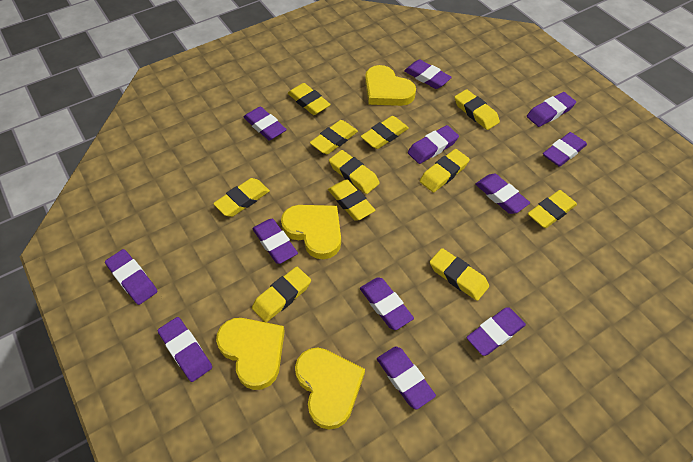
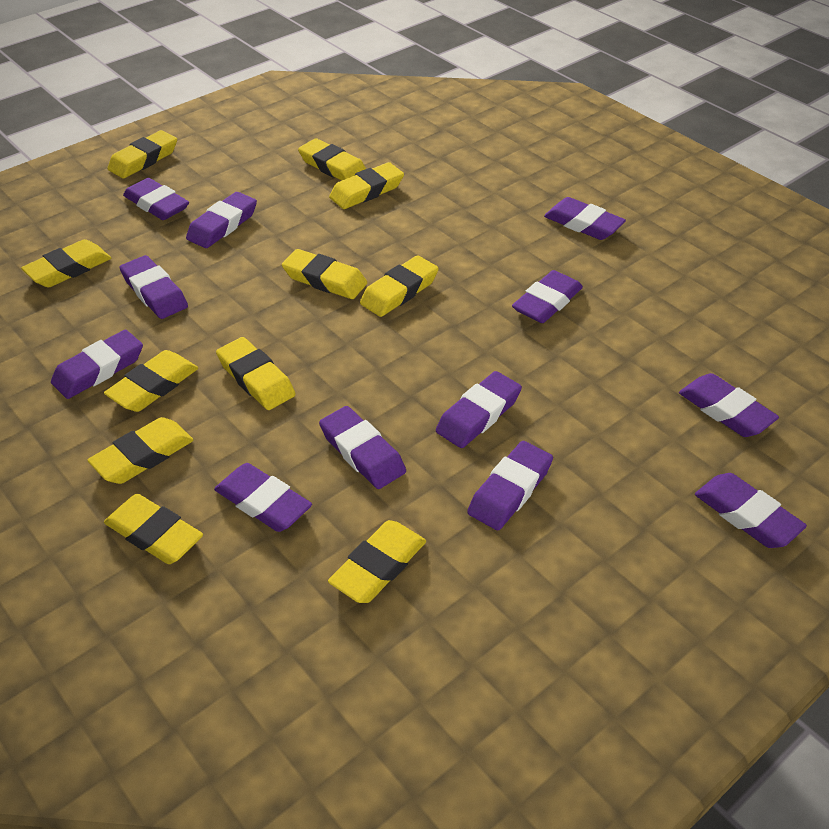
yellow heart: [216,318,285,390] [281,205,341,259] [295,347,365,430] [365,65,416,106] = 4 -> none = 0

